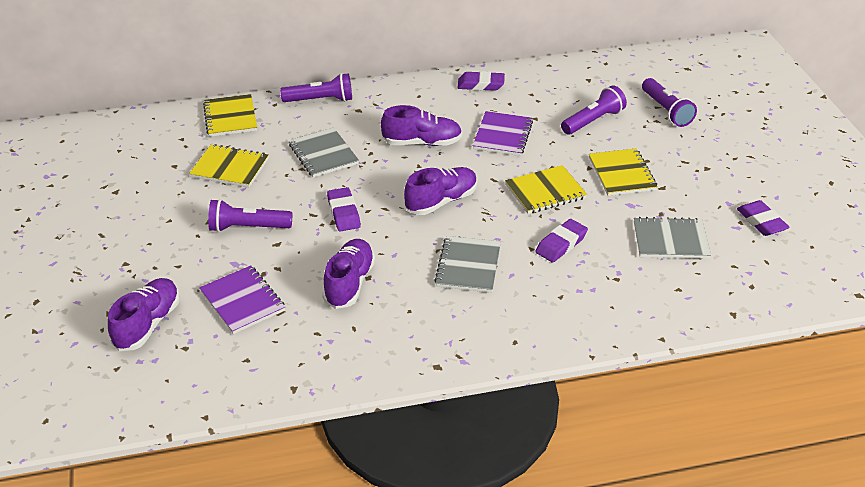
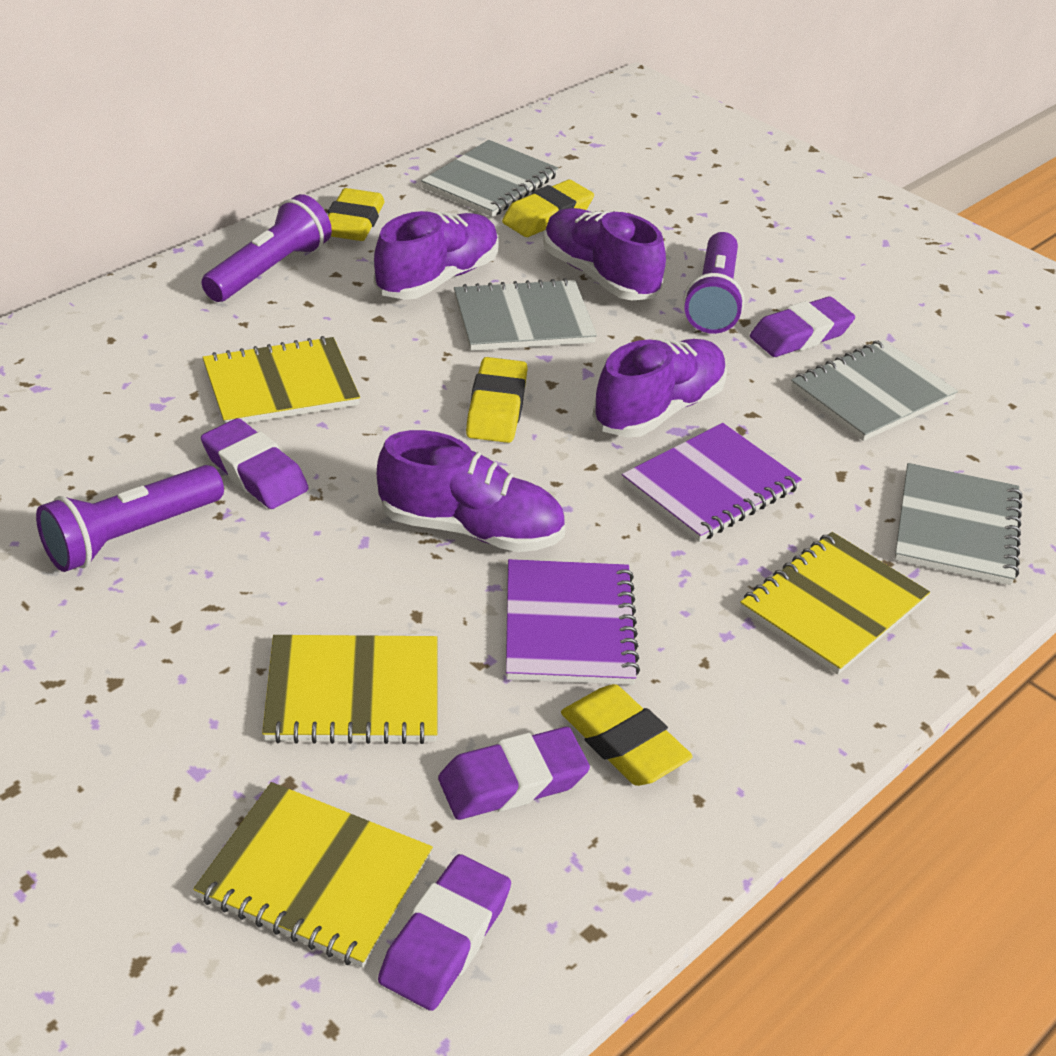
grey notebook: [289,128,359,178] [435,236,501,293] [634,217,711,259] = 3 -> [421,140,558,217] [454,278,597,351] [791,340,958,441] [895,463,1022,585] = 4
purple flashlight: [208,199,292,232] [280,73,352,102] [561,85,627,135] [642,78,697,127] = 4 -> [36,465,224,572] [201,194,332,302] [683,232,745,334] = 3
yellow eraser: none = 0 -> [328,188,385,241] [466,357,528,443] [502,180,594,237] [561,684,693,786] = 4

